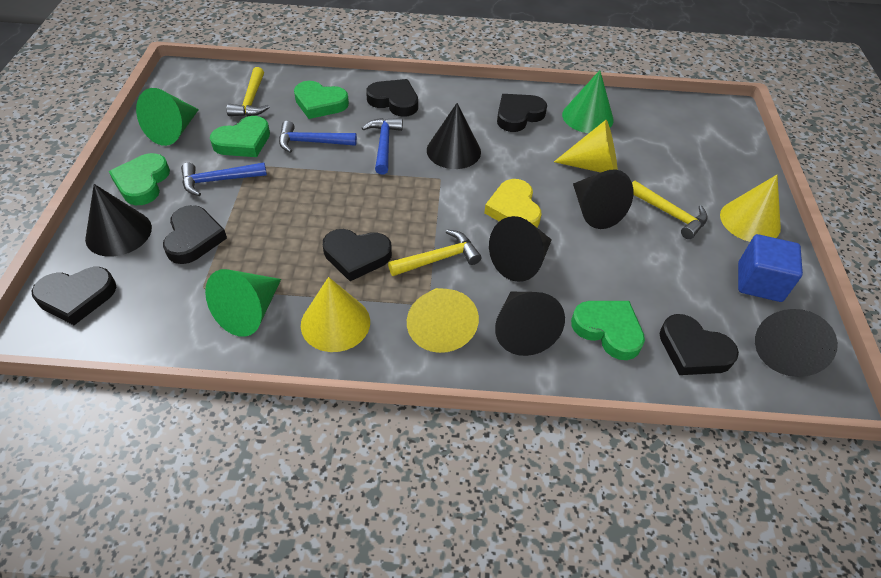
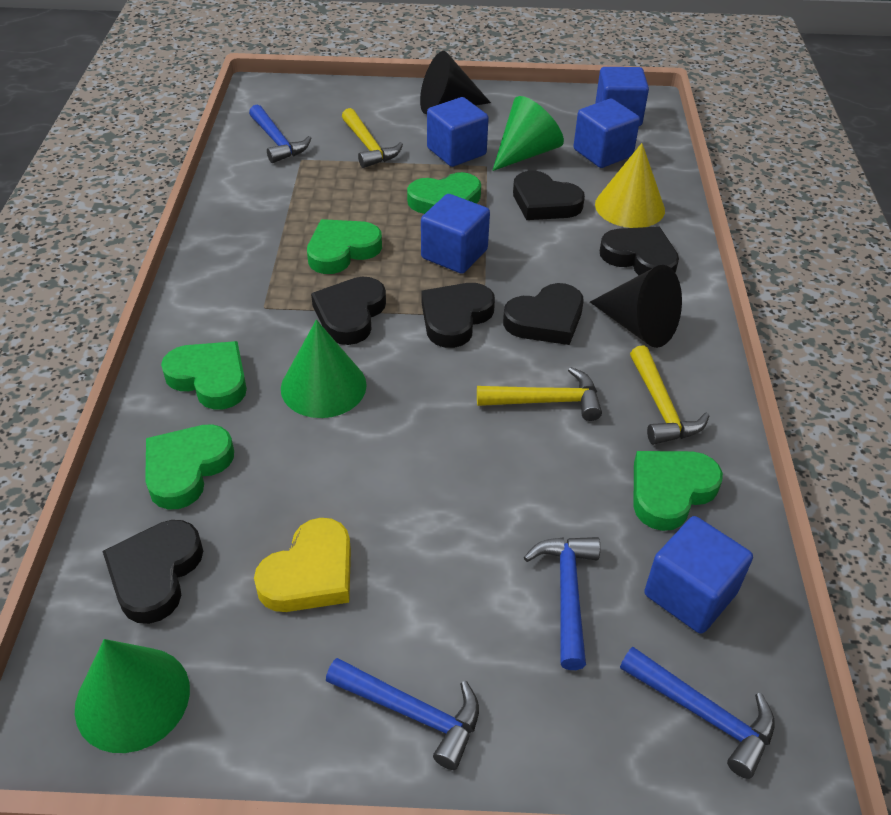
black cone: [85,184,152,257] [427,103,481,169] [489,216,552,282] [495,292,565,356] [573,170,633,229] [755,309,838,377] = 6 -> [420,51,491,114] [590,265,682,348] = 2
blue cube: [738,234,803,302] = 1 -> [421,194,490,274] [427,97,489,167] [574,99,640,168] [595,67,649,126] [644,516,753,634] = 5
blue hammer: [181,162,267,196] [279,121,357,153] [362,118,403,174] = 3 -> [249,105,311,163] [326,658,479,770] [524,537,600,670] [620,647,775,779] = 4
green heart: [109,153,170,205] [210,116,270,157] [294,81,349,119] [571,301,645,360] = 4 -> [145,424,234,510] [161,341,247,410] [307,219,382,274] [407,172,481,214] [633,451,723,531] = 5
yellow cone: [301,277,370,352] [407,288,479,353] [554,120,618,173] [720,175,781,242] = 4 -> [595,143,665,228] = 1

